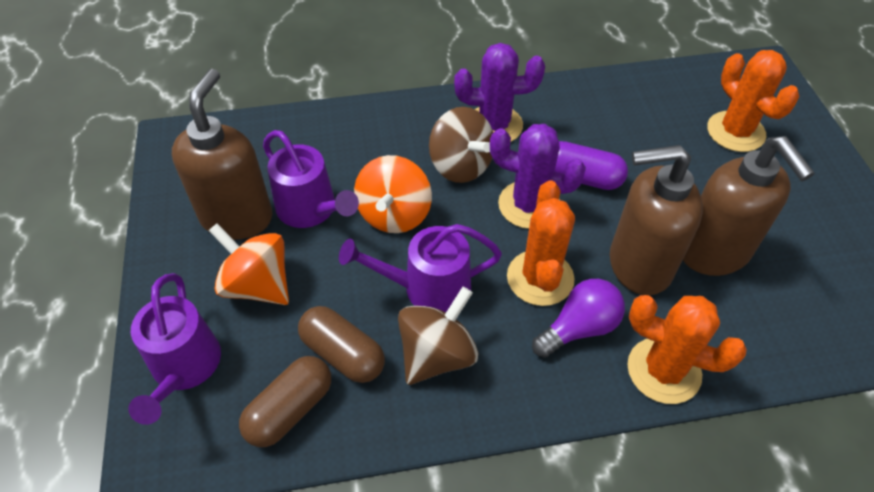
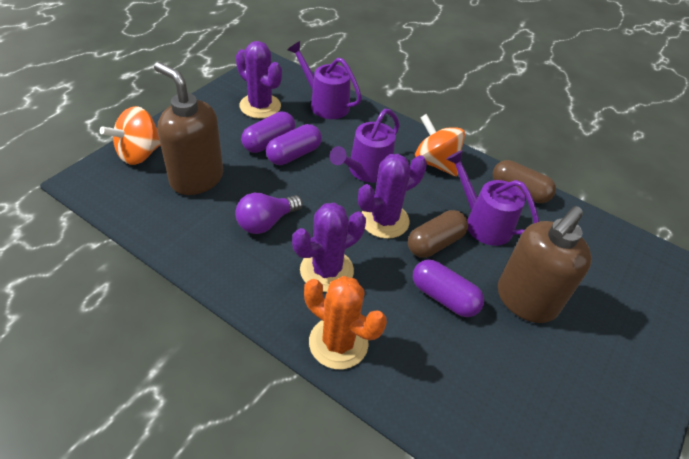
brown soap dispenser: [172,69,272,240] [610,145,703,295] [683,136,815,276] = 3 -> [154,62,223,195] [498,206,592,323] = 2
brown spinning top: [398,287,478,385] [429,107,493,183] = 2 -> none = 0
orange cactus: [507,180,575,306] [627,295,747,404] [707,50,799,152] = 3 -> [304,276,387,369] = 1
purple cactus: [454,43,545,142] [490,124,586,229] = 2 -> [236,41,282,119] [292,203,366,292] [358,154,427,239] = 3
purple capsule: [555,141,628,190] = 1 -> [241,111,296,153] [266,124,322,165] [413,260,484,317] = 3

